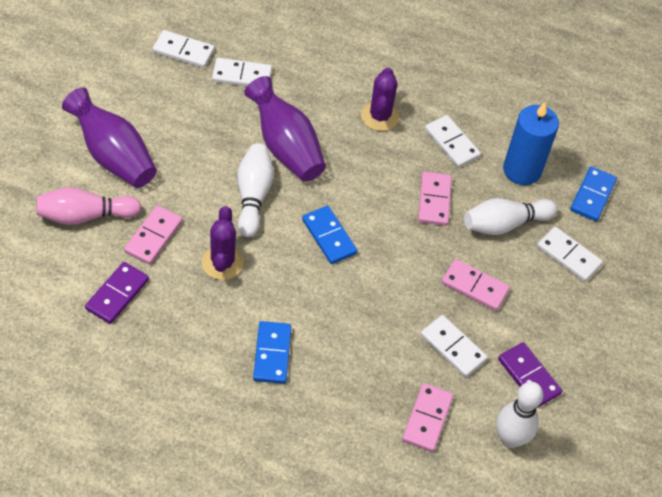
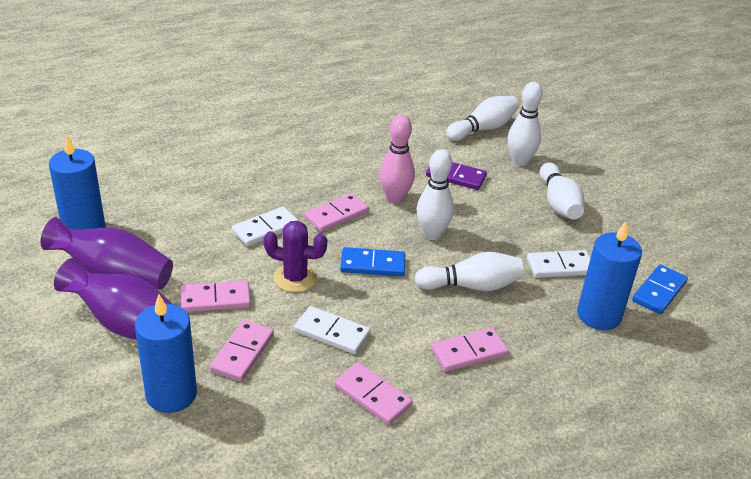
blue candle: [503,102,559,185] = 1 -> [49,135,106,230] [135,294,197,413] [577,221,642,330] = 3
blue domino: [253,321,292,384] [302,206,358,264] [570,166,617,221] = 3 -> [340,247,405,276] [632,264,688,314] = 2
pink domino: [124,205,183,265] [402,383,454,452] [418,171,452,226] [441,259,510,311] = 4 -> [181,281,251,312] [210,320,274,381] [304,193,369,232] [334,362,413,425] [431,328,509,372] = 5
purple cactus: [202,206,244,280] [361,68,399,131] = 2 -> [264,221,327,292] = 1
purple domino: [85,262,149,324] [498,342,562,408] = 2 -> [426,162,487,190] = 1
white bowling pin: [237,144,274,237] [464,198,558,235] [496,382,543,448] = 3 -> [415,252,524,291] [417,149,454,240] [446,96,519,141] [508,82,543,166] [540,163,585,220] = 5
white domino: [153,30,215,68] [212,57,272,87] [420,315,488,377] [425,115,481,168] [537,226,603,282] = 5 -> [232,207,299,246] [294,306,370,354] [527,250,590,278] = 3

